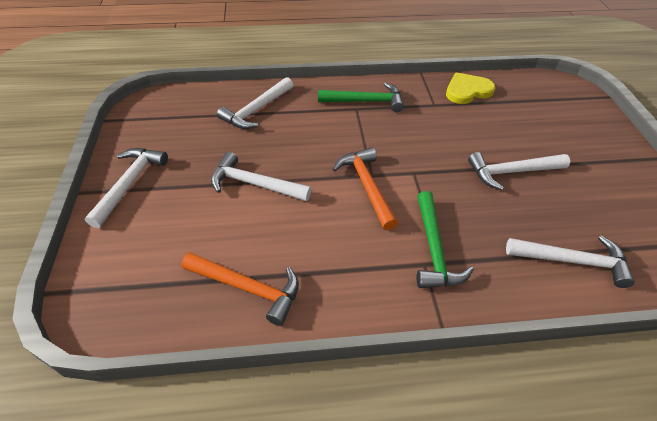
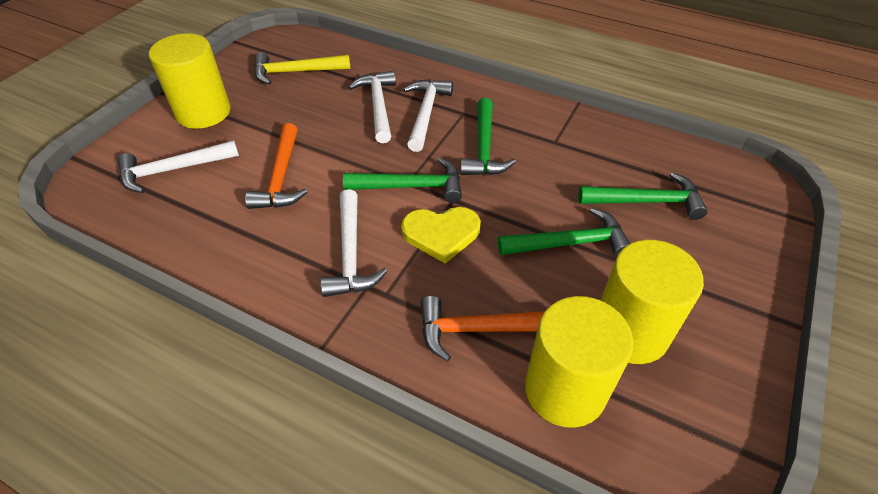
green hammer: [318,83,404,113] [417,191,474,288] = 2 -> [343,158,462,203] [460,98,516,175] [498,208,630,257] [578,172,708,220] = 4
white hammer: [85,148,168,228] [211,152,311,201] [217,77,293,129] [468,152,570,190] [506,236,635,288] = 5 -> [118,140,239,193] [320,189,388,297] [348,71,396,143] [403,79,453,152] = 4
yellow cylinder: none = 0 -> [149,33,230,129] [525,296,634,428] [600,240,704,364] = 3
yellow hammer: none = 0 -> [254,52,350,85] = 1

